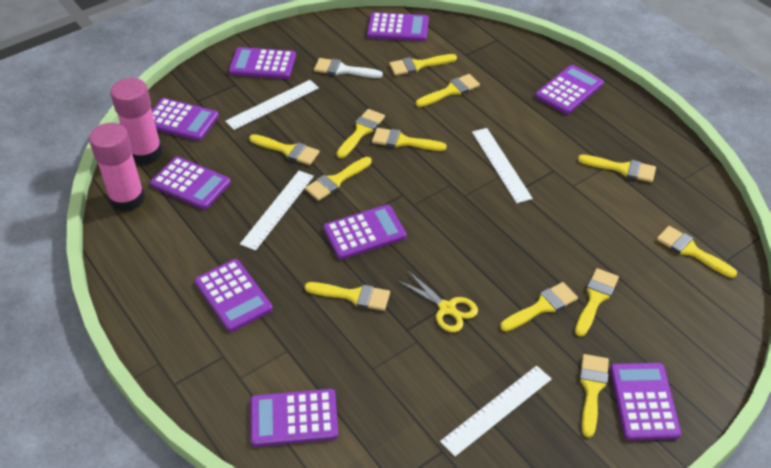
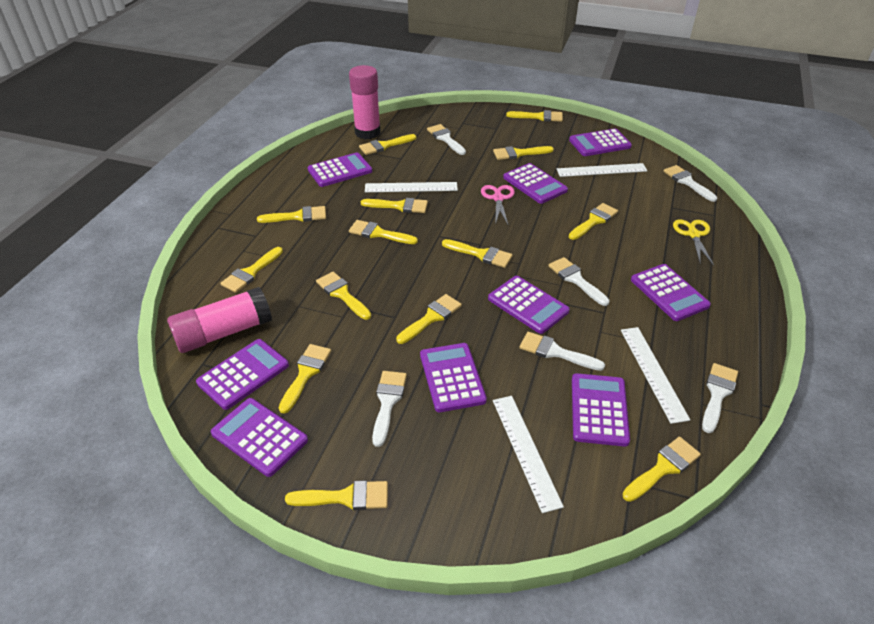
pink scissors: none = 0 -> [481,185,515,225] = 1
white brush: [314,58,383,78] = 1 -> [372,371,407,447] [427,124,466,155] [520,332,605,371] [549,257,610,306] [663,165,717,202] [702,363,738,433] = 6
yellow brush: [249,134,319,165] [304,282,390,311] [305,157,372,201] [337,109,385,158] [372,128,447,151] [389,54,457,76] [416,74,480,107] [500,282,578,331] [575,268,619,337] [578,155,656,182] [579,354,609,437] [657,226,737,278] = 12 -> [221,247,283,293] [257,206,326,223] [279,344,331,413] [285,480,388,510] [316,272,371,320] [349,220,418,244] [359,134,416,155] [361,198,428,213] [396,294,462,344] [442,239,513,268] [493,146,554,160] [506,110,563,122] [569,203,618,240] [622,437,701,502] = 14

